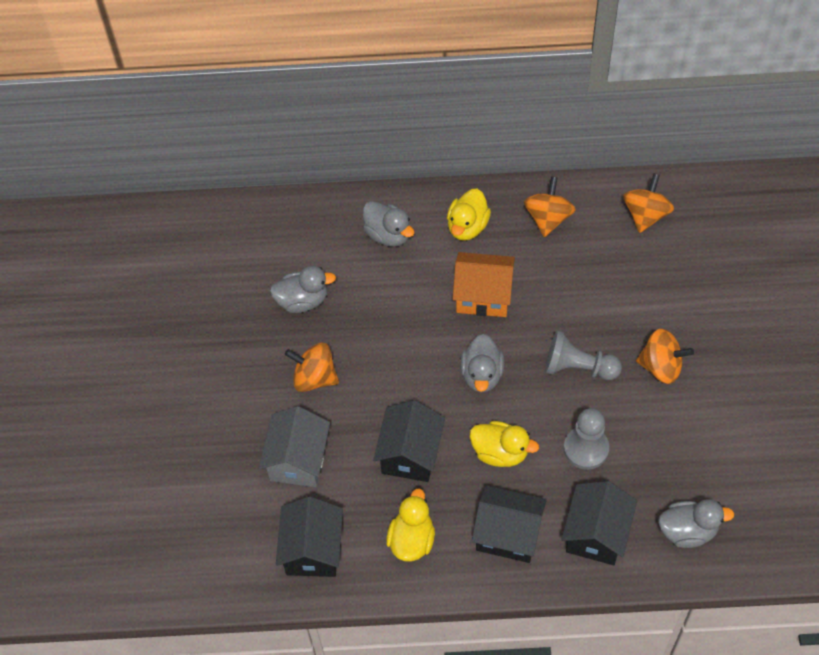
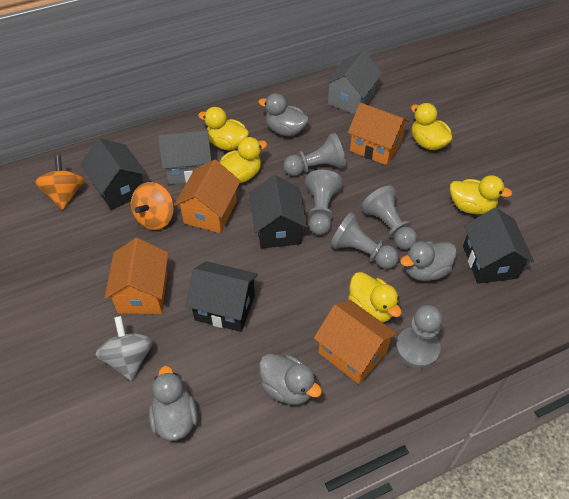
grey house: [259,406,330,487] = 1 -> [158,130,212,185] [324,50,383,114] = 2
grey pawn: [545,331,622,380] [564,408,609,470] = 2 -> [284,133,346,176] [305,170,342,235] [330,212,399,269] [361,185,417,250] [396,305,442,368] = 5
grey spinning top: none = 0 -> [96,316,153,381] = 1
orange house: [453,252,515,317] = 1 -> [105,238,168,314] [174,160,241,233] [314,300,397,384] [348,102,410,165] = 4
orange spinning top: [285,343,339,392] [524,176,576,237] [623,173,674,233] [636,329,694,384] = 4 -> [35,155,85,210] [131,182,174,230] = 2
yellow duck: [386,488,435,562] [447,188,491,241] [470,421,539,467] = 3 -> [198,107,249,150] [219,137,267,183] [348,272,402,323] [411,103,453,150] [450,175,512,214] = 5

